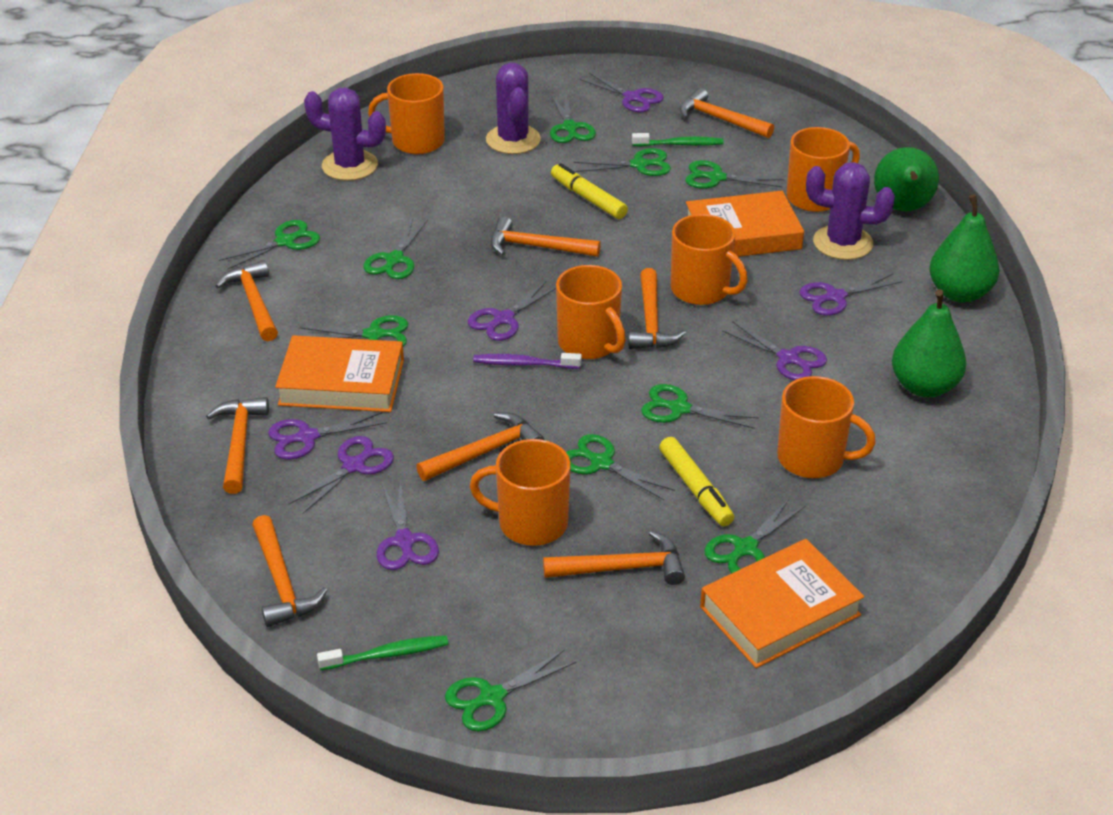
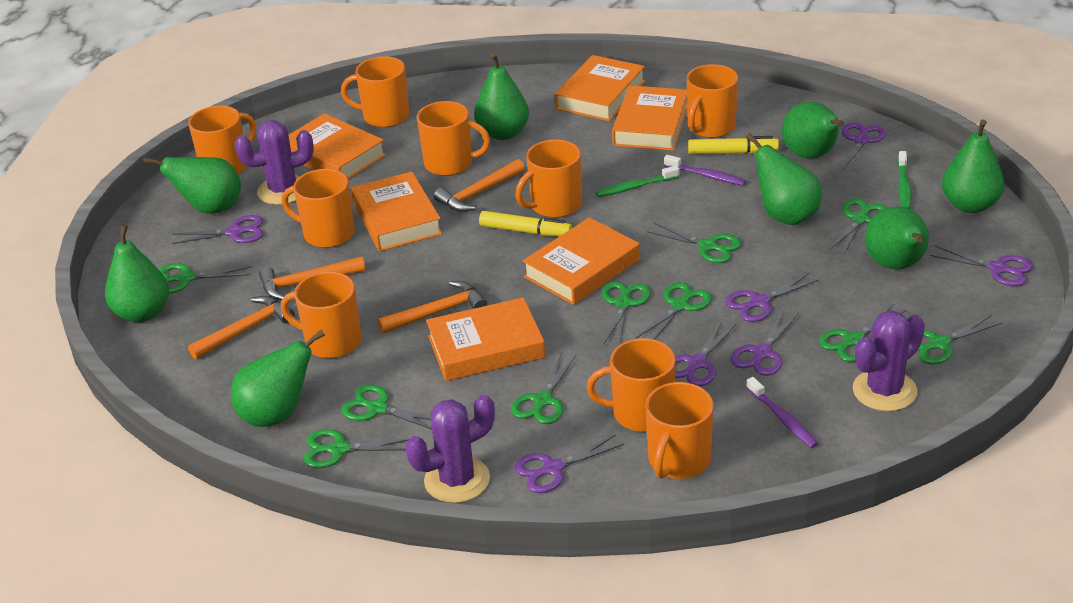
green pear: [874,147,939,211] [892,289,966,397] [929,194,1000,303] = 3 -> [105,224,169,322] [143,157,241,214] [231,329,325,427] [474,53,529,140] [746,133,822,225] [782,101,844,159] [865,206,929,270] [942,119,1004,213] = 8
orange book: [275,335,404,412] [686,191,804,257] [700,539,864,668] = 3 -> [288,113,386,179] [351,172,442,251] [426,297,545,381] [523,217,640,305] [555,55,645,121] [612,85,687,151] = 6
orange hammer: [206,397,269,494] [215,260,278,341] [252,515,328,627] [416,412,544,481] [491,216,601,257] [543,531,685,585] [628,268,686,349] [680,88,774,138] = 8 -> [188,296,295,359] [259,257,365,300] [378,281,488,333] [434,159,525,212] = 4
orange mug: [368,73,445,154] [470,439,571,546] [556,265,626,359] [671,214,748,305] [777,376,876,478] [787,127,860,212] = 6 -> [188,106,256,174] [281,272,362,358] [282,169,355,248] [341,56,410,128] [417,101,490,176] [515,139,582,218] [587,338,676,432] [646,382,714,479] [687,64,738,138] = 9
purple toothbrush: [473,353,582,369] = 1 -> [664,155,746,186] [746,377,818,448] = 2

